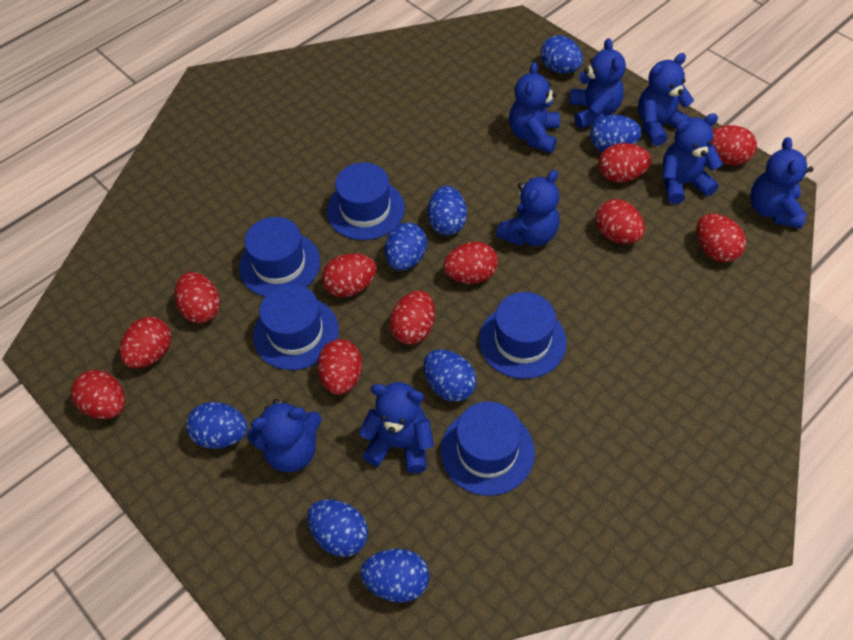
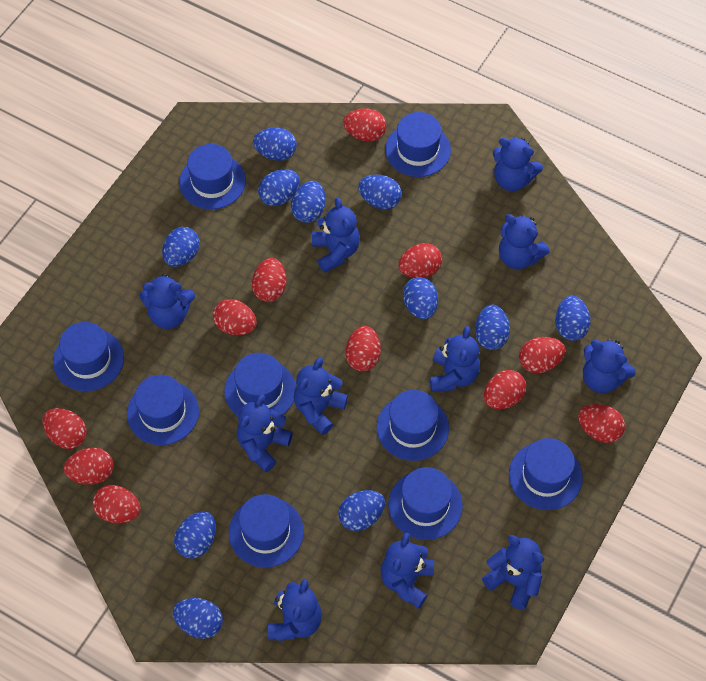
blue egg: [186,402,248,449] [307,499,368,557] [360,549,429,603] [385,222,427,271] [423,349,477,402] [427,186,467,236] [540,35,583,74] [590,115,642,152] = 8 -> [162,227,200,267] [173,598,223,639] [174,512,216,559] [253,128,297,161] [258,169,299,206] [291,181,325,223] [338,490,385,531] [358,175,402,210] [403,277,438,319] [475,305,510,350] [555,296,591,341] = 11
blue hat: [239,217,320,297] [253,284,339,370] [326,163,405,240] [441,401,535,496] [479,292,567,379] = 5 -> [53,322,124,391] [127,375,199,445] [179,144,246,209] [224,353,296,416] [229,494,304,568] [376,390,449,461] [385,112,451,177] [388,467,463,540] [509,438,583,510] = 9
blue teddy bear: [247,399,322,472] [359,382,434,473] [496,170,560,246] [509,62,560,153] [569,38,626,129] [638,53,694,146] [662,113,723,204] [750,137,813,229] = 8 -> [139,273,195,329] [237,395,293,472] [268,579,322,641] [294,357,348,435] [312,198,360,273] [380,532,434,608] [430,326,480,392] [482,535,544,610] [493,137,543,191] [499,214,549,269] [583,339,636,393] = 11

